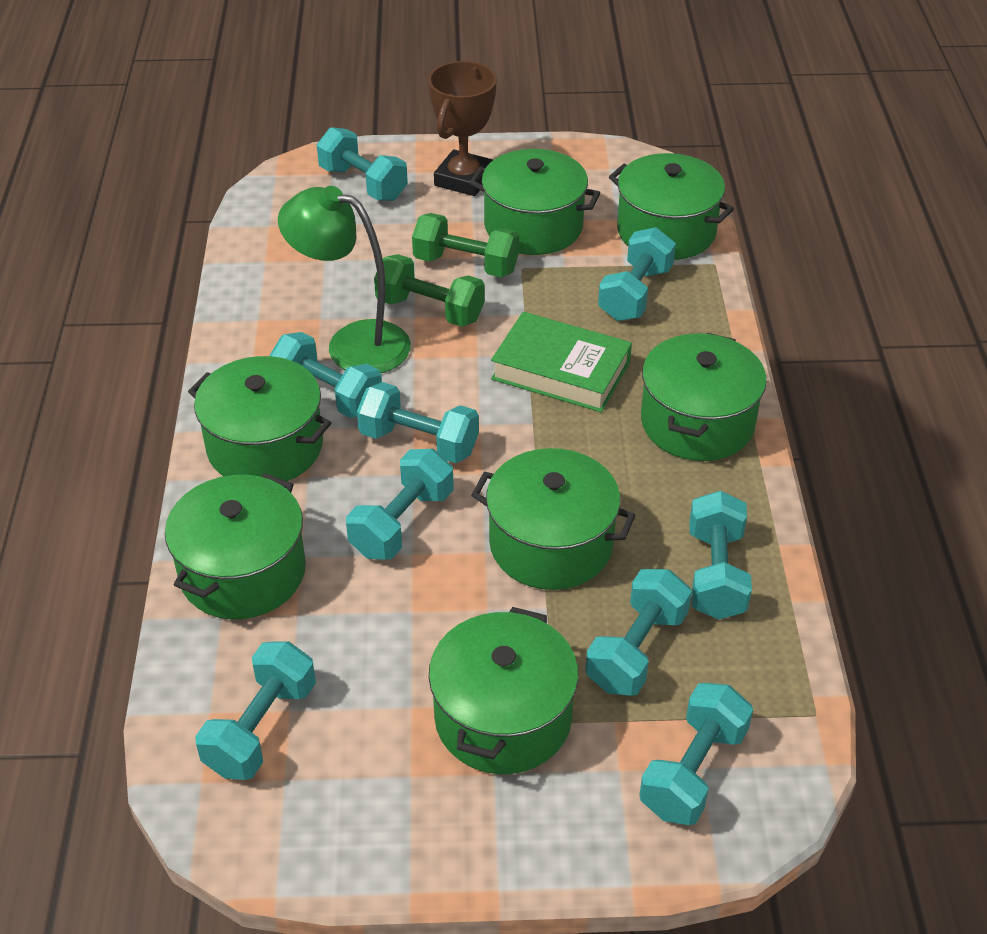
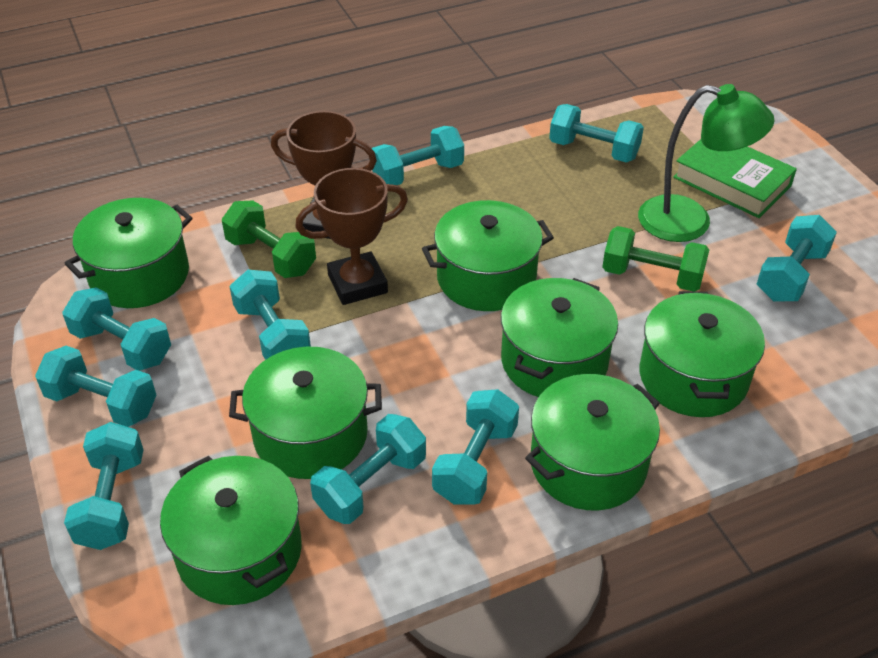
brown trophy: [428,61,497,196] = 1 -> [271,111,377,239] [295,168,408,305] = 2

